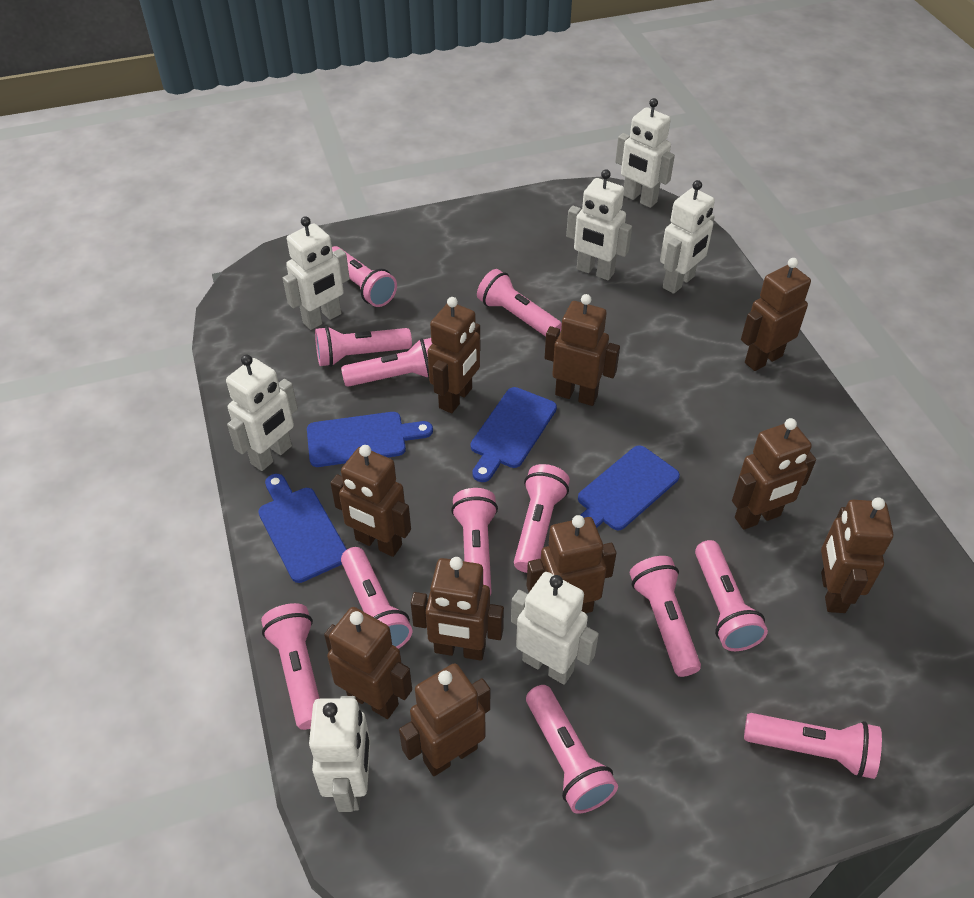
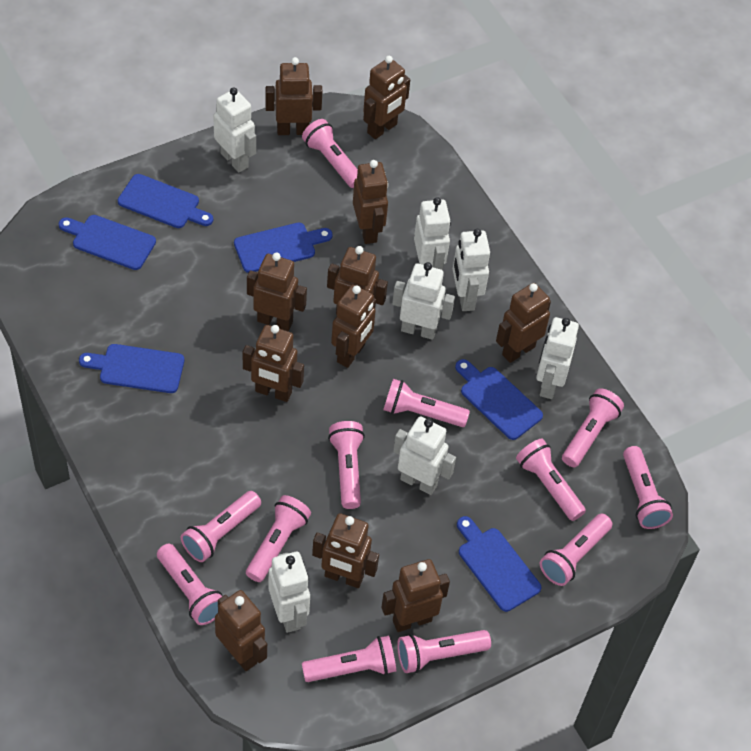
blue cutting board: [258,474,347,583] [307,412,433,467] [470,387,557,482] [578,445,680,530] = 4 -> [58,215,156,270] [79,344,184,393] [118,174,213,228] [234,223,333,273] [455,359,543,440] [457,516,541,612] = 6
brown robot: [324,607,412,719] [330,445,411,557] [399,663,490,776] [411,557,504,661] [427,297,480,413] [527,515,616,613] [545,294,620,406] [732,418,816,530] [741,258,811,371] [821,497,893,613] = 10 -> [215,590,267,671] [243,325,304,402] [247,253,307,331] [265,57,322,135] [312,513,379,588] [327,246,388,315] [331,285,376,368] [353,160,388,244] [363,56,410,139] [381,559,450,632] [496,283,551,363] = 11

